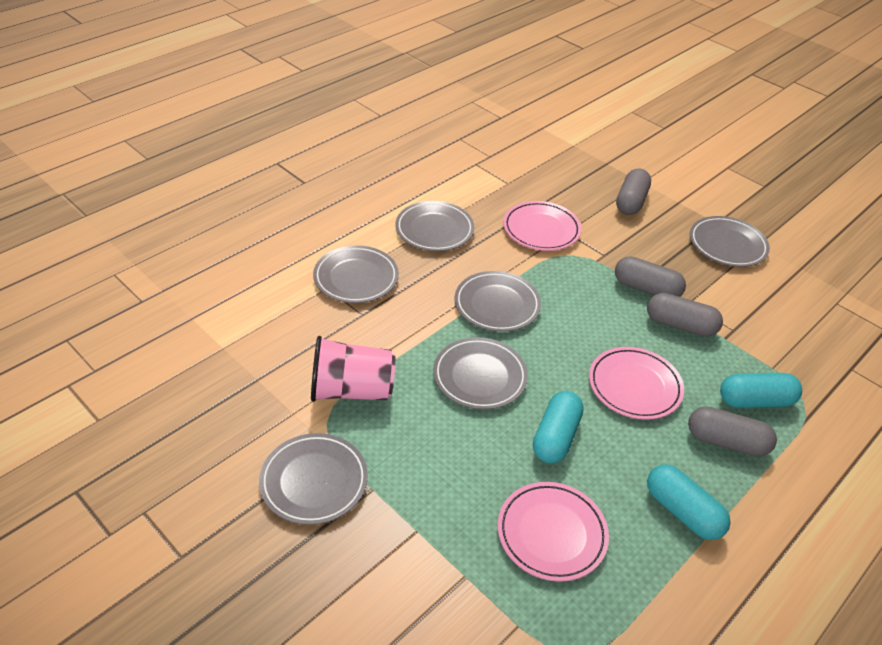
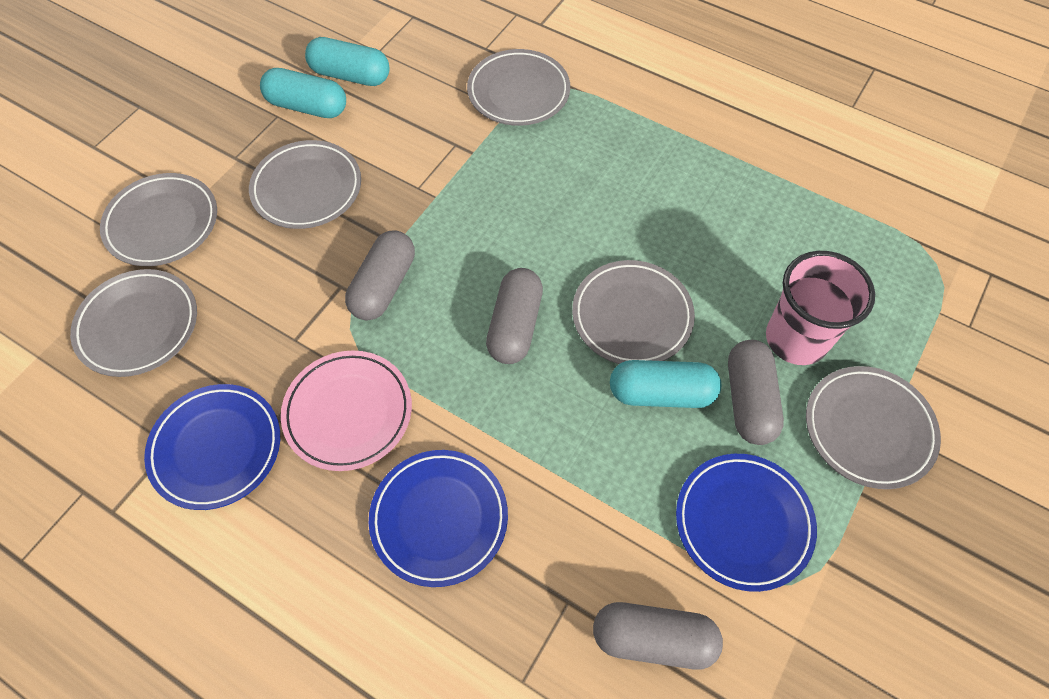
blue plate: none = 0 -> [144,384,280,510] [369,450,508,587] [676,454,817,592] = 3
pink plate: [498,482,609,582] [503,201,582,251] [589,347,684,420] = 3 -> [281,350,412,471] = 1

